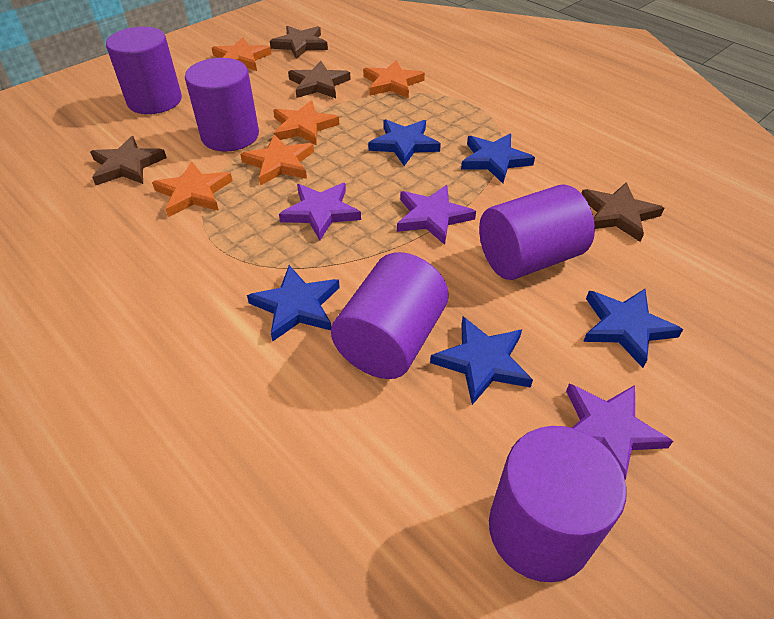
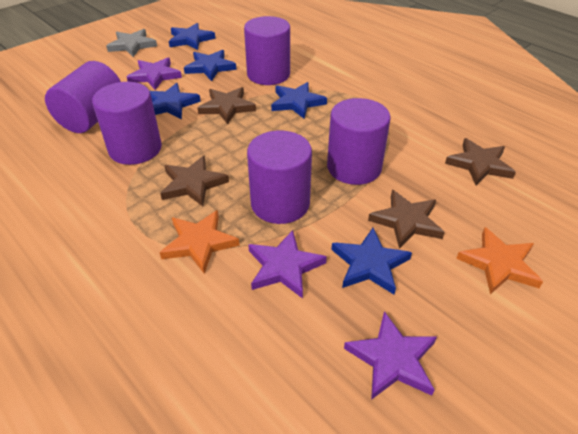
grey star: none = 0 -> [106,29,157,57] = 1
orange star: [152,162,232,217] [212,37,272,71] [240,135,314,186] [273,100,339,146] [363,60,425,98] = 5 -> [160,210,240,274] [456,227,543,294] = 2

